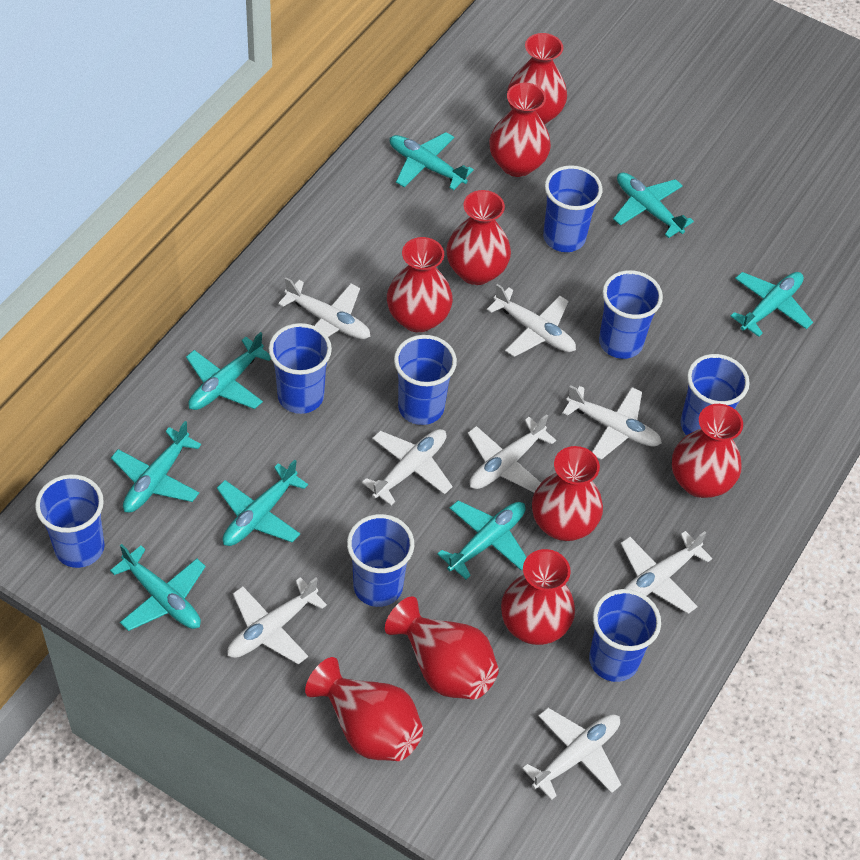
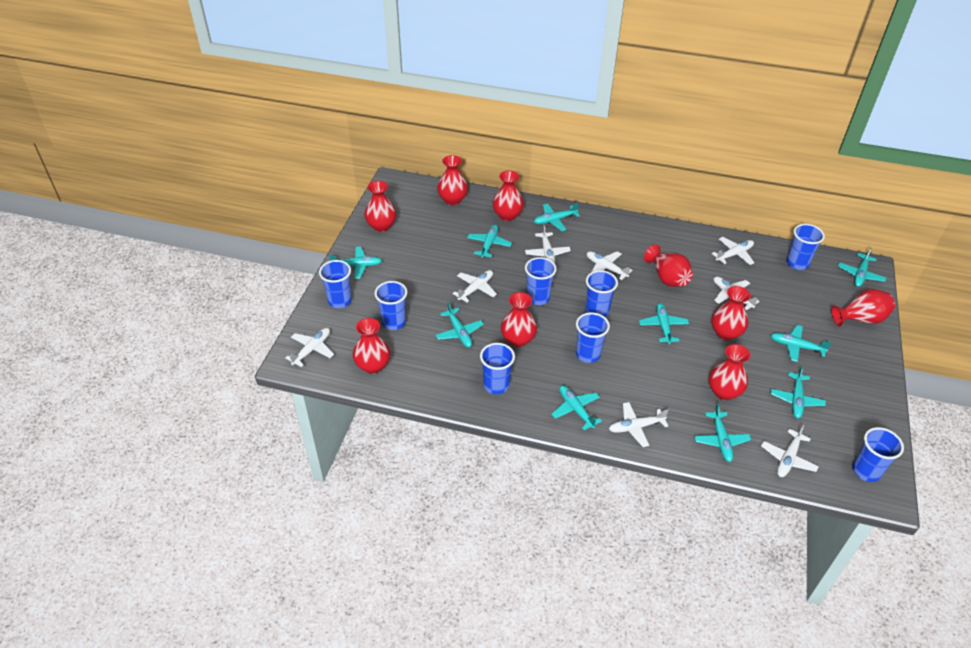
turquoise plane: [110,544,206,631] [111,421,201,513] [186,332,271,410] [217,459,308,546] [390,132,474,190] [437,500,527,579] [613,173,694,238] [731,272,813,337] = 8 -> [329,247,382,279] [435,302,484,348] [467,225,512,258] [534,203,580,231] [552,385,602,430] [639,303,689,344] [694,404,751,462] [770,325,831,362] [771,366,826,418] [838,247,886,287] = 10

